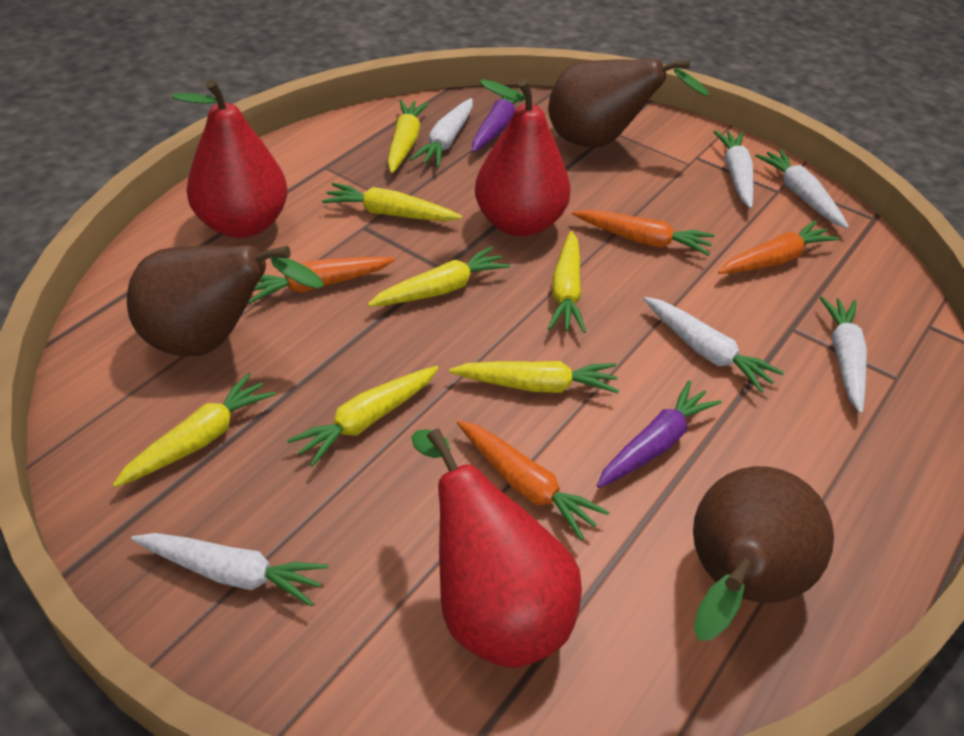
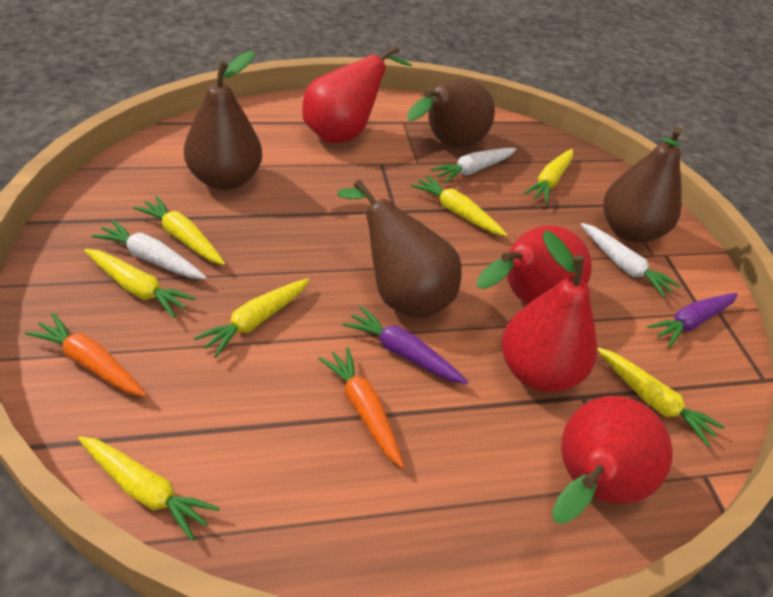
brown pear: [127,245,324,357] [548,58,710,148] [693,466,834,641] = 3 -> [184,51,262,190] [337,180,462,318] [407,79,495,148] [603,127,682,243] = 4
orange carrot: [248,257,395,304] [457,420,609,540] [572,210,714,256] [718,220,839,274] = 4 -> [25,313,147,397] [318,347,404,468] = 2
red pear: [172,79,287,238] [411,428,582,668] [475,79,571,237] = 3 -> [302,45,412,143] [477,225,592,305] [502,231,597,392] [552,396,673,524] = 4
white carrot: [131,533,329,607] [410,98,473,167] [644,297,784,393] [713,130,754,208] [755,149,849,228] [820,296,867,414] = 6 -> [91,220,206,279] [430,148,516,184] [581,223,680,298] = 3

